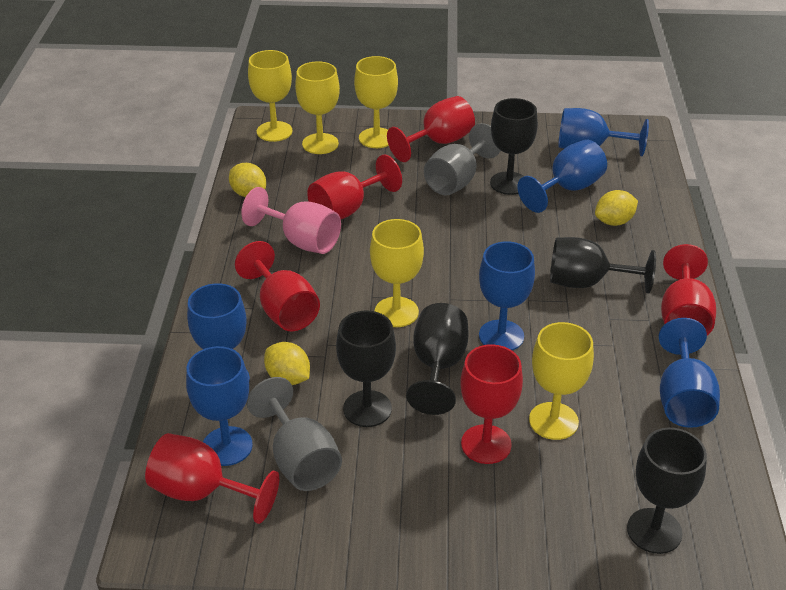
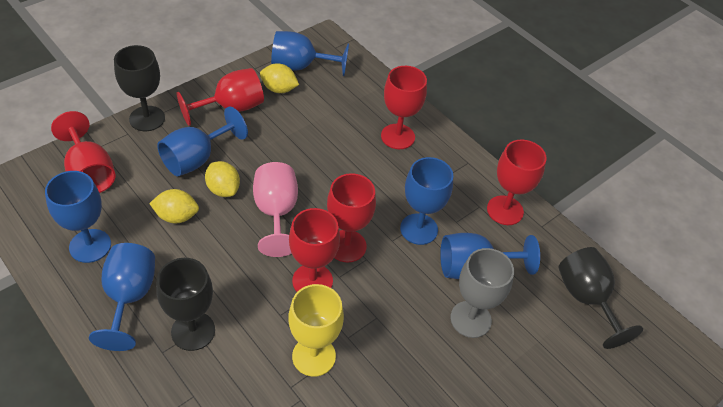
black goblet: [336,310,396,427] [406,303,469,415] [490,98,538,195] [550,237,656,293] [627,428,707,554] = 5 -> [114,45,165,131] [156,258,215,351] [558,247,643,349] = 3
grey goblet: [247,377,342,491] [424,123,501,195] = 2 -> [450,248,514,338] = 1
yellow goblet: [248,50,293,142] [295,61,340,154] [354,56,398,148] [370,219,424,327] [529,322,594,440] = 5 -> [288,284,344,377] = 1

